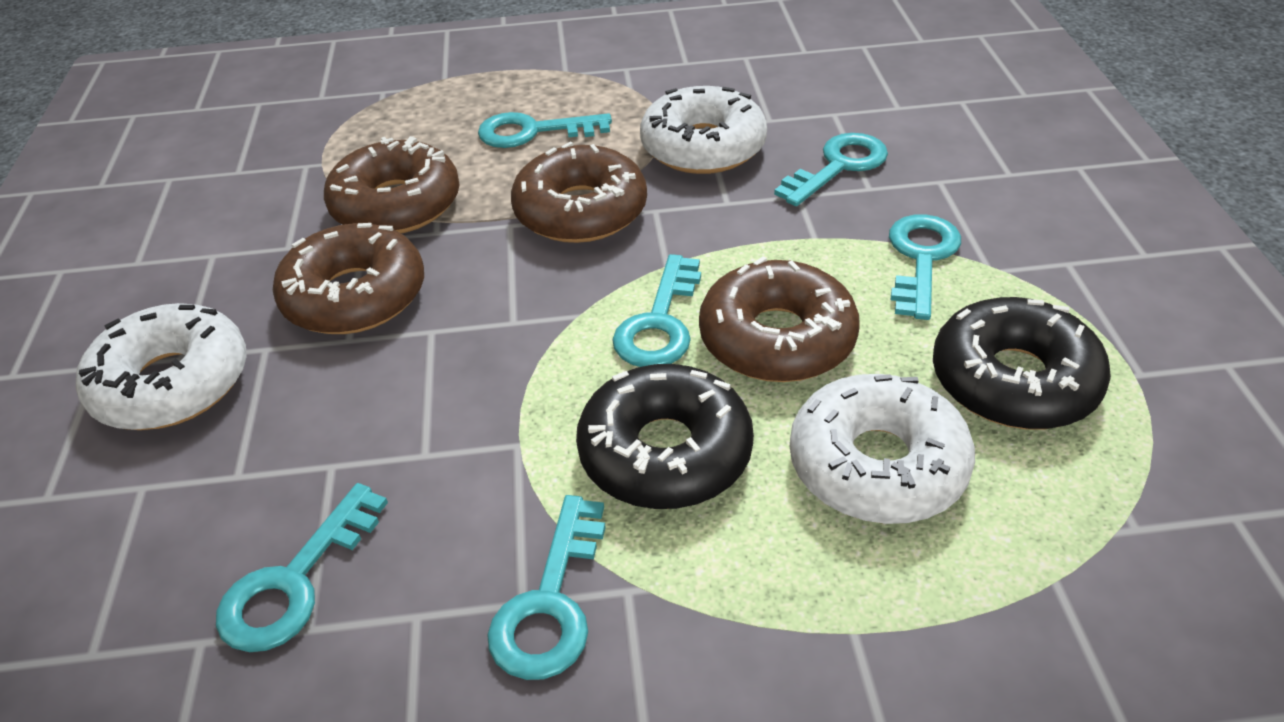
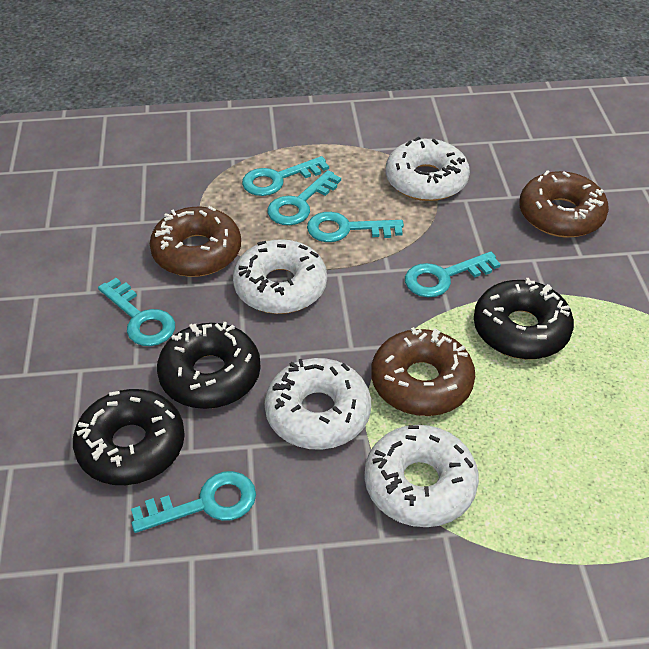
black donut: [576,364,754,509] [933,297,1111,430] = 2 -> [73,389,185,485] [157,322,261,409] [474,278,574,359] = 3
brown donut: [273,223,424,334] [324,136,460,234] [511,141,647,243] [699,256,860,382] = 4 -> [150,206,241,277] [371,327,475,416] [519,170,609,238] = 3
white donut: [76,303,247,430] [640,86,767,174] [790,374,975,524] = 3 -> [233,239,327,314] [265,358,371,450] [365,425,479,527] [386,137,470,201] = 4

